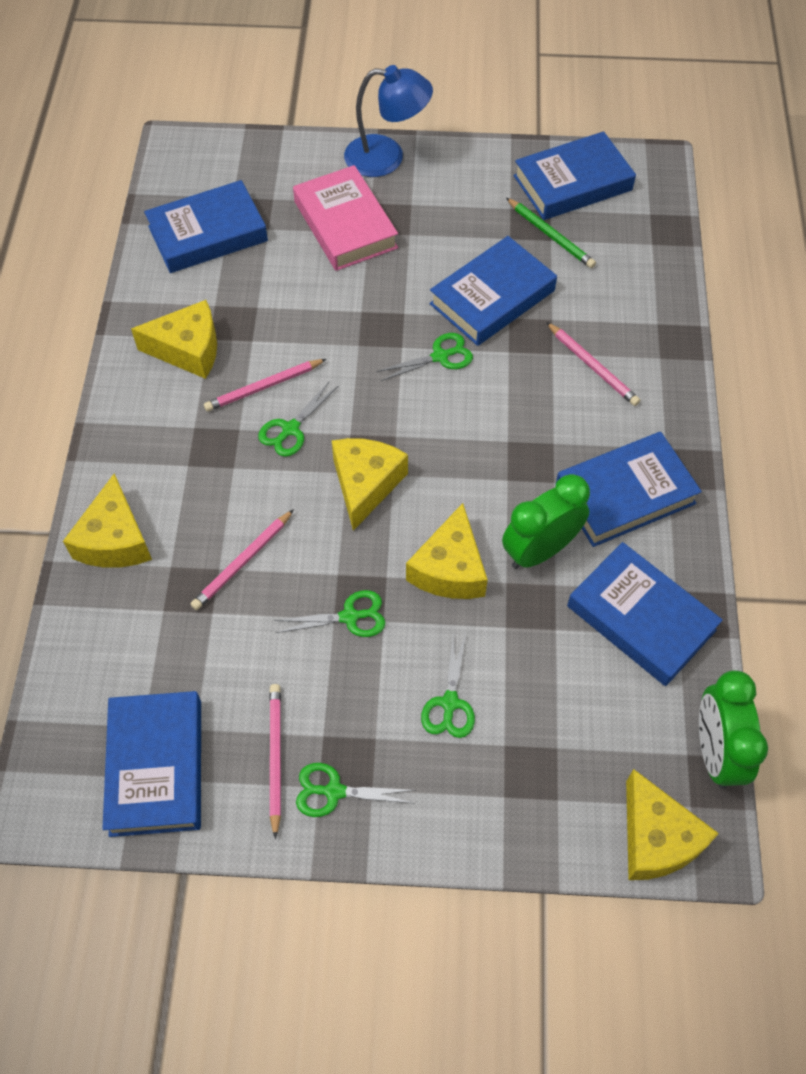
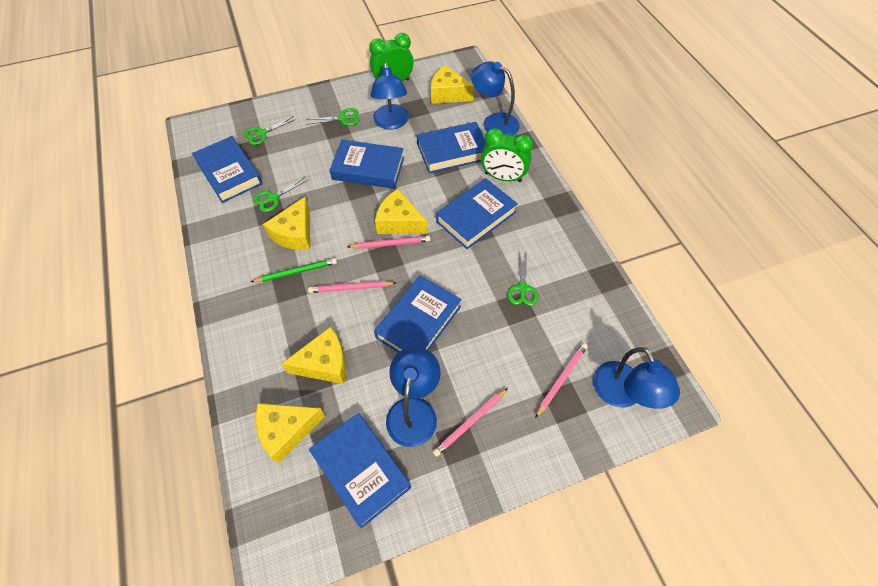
blue lamp: [344,65,433,177] = 1 -> [371,62,409,130] [386,347,441,447] [471,61,520,136] [593,347,680,409] = 4
green scissors: [258,381,338,457] [274,590,385,637] [296,763,415,817] [377,333,473,381] [421,631,475,738] = 5 -> [244,116,296,145] [253,176,308,212] [306,108,359,126] [508,252,538,306] = 4
pink book: [293,165,398,271] = 1 -> none = 0

